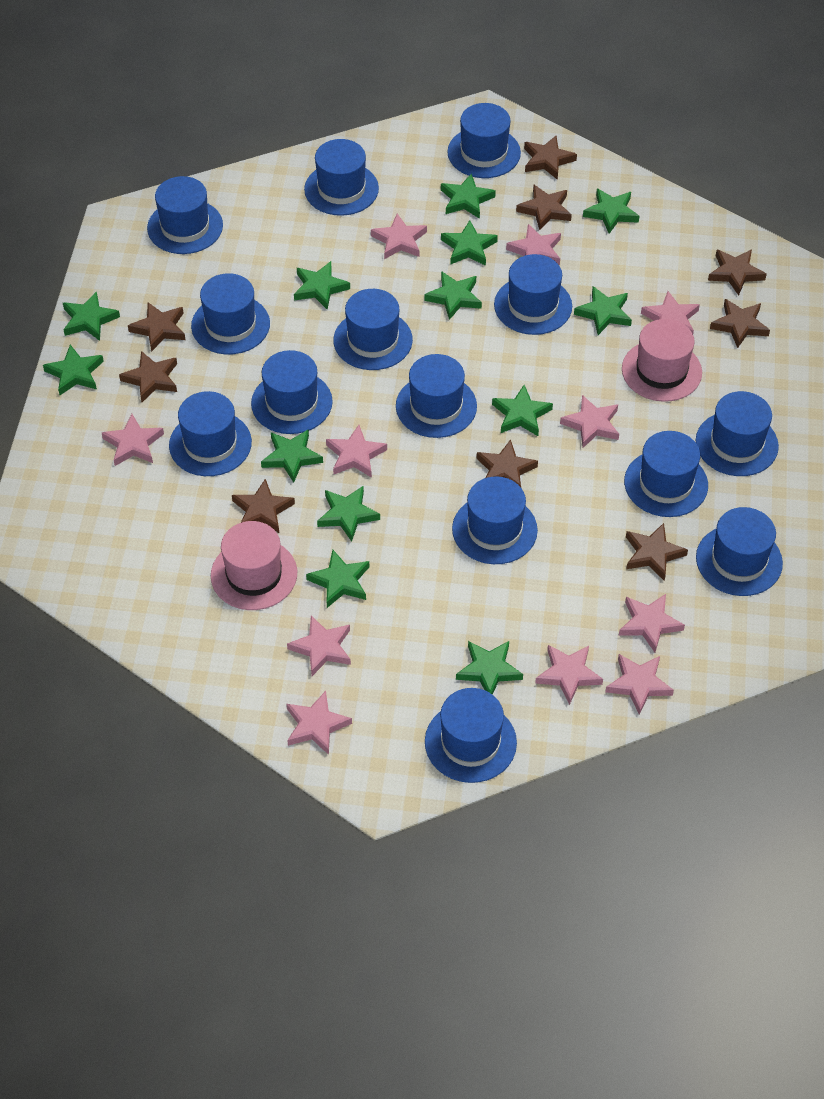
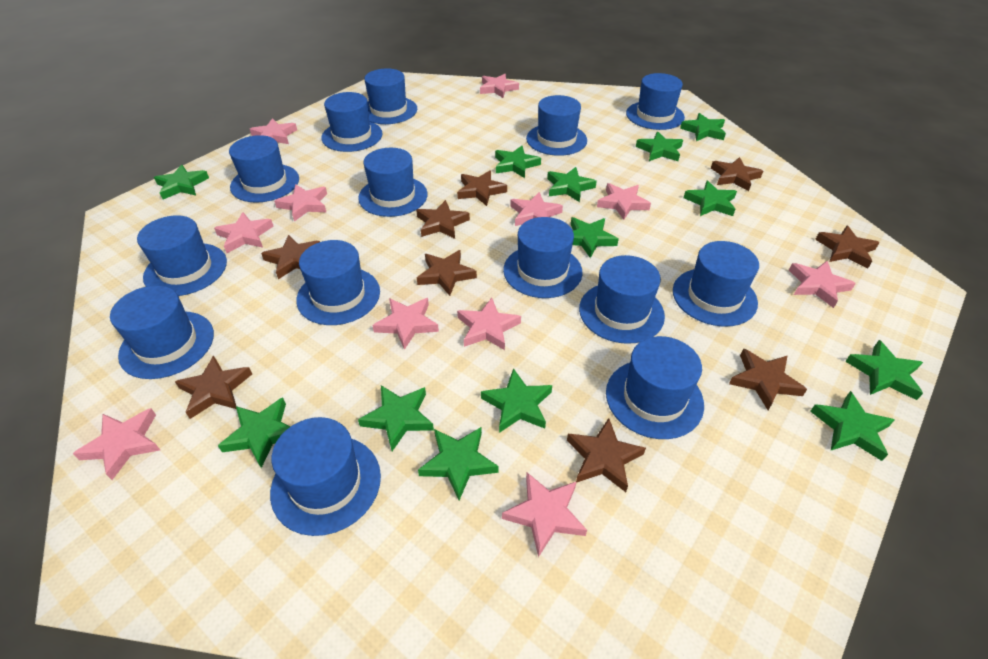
pink hat: [211,521,297,610] [622,319,702,402] = 2 -> none = 0

